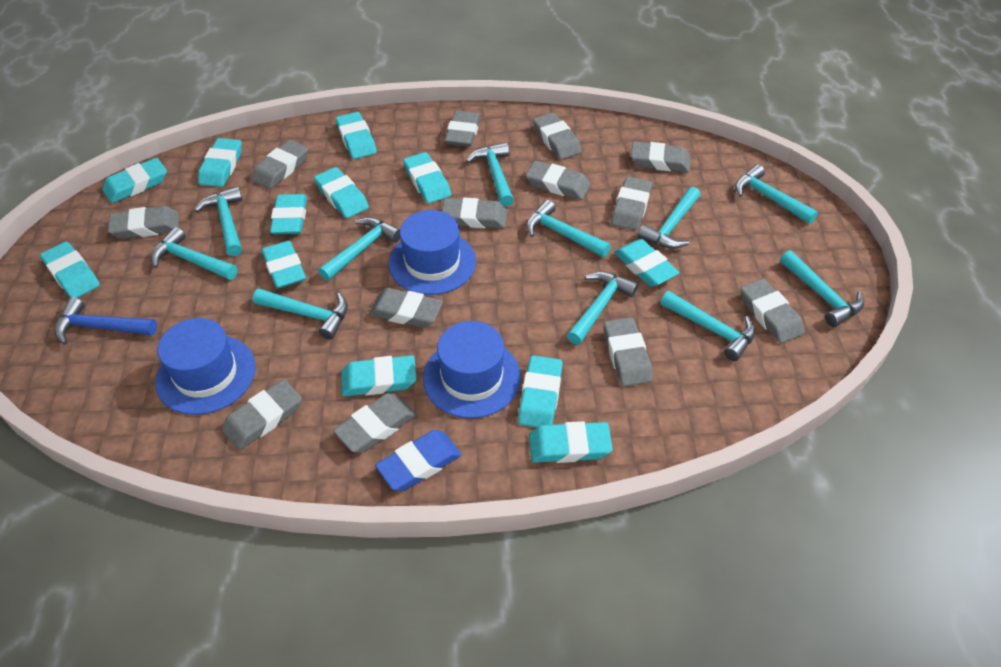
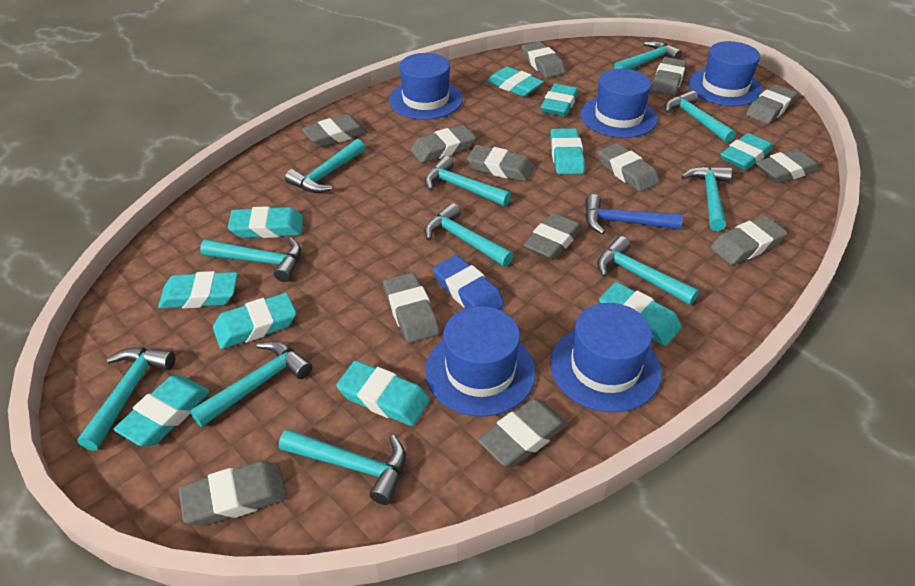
blue hat: [155,318,256,415] [389,210,476,295] [423,321,521,418] = 3 -> [389,53,463,120] [425,306,536,417] [550,303,662,412] [581,69,658,138] [688,41,763,106] = 5
turquoise eraser: [40,242,100,298] [102,158,167,203] [198,138,242,187] [262,241,306,289] [270,194,307,235] [314,167,369,218] [336,112,377,159] [341,355,416,396] [403,152,451,203] [518,355,563,427] [529,421,613,463] [614,239,680,287] = 12 -> [114,376,210,446] [158,271,238,309] [213,293,296,349] [228,206,303,238] [336,361,430,426] [487,67,544,97] [541,84,579,116] [550,128,585,174] [599,282,682,346] [720,133,773,170] = 10

